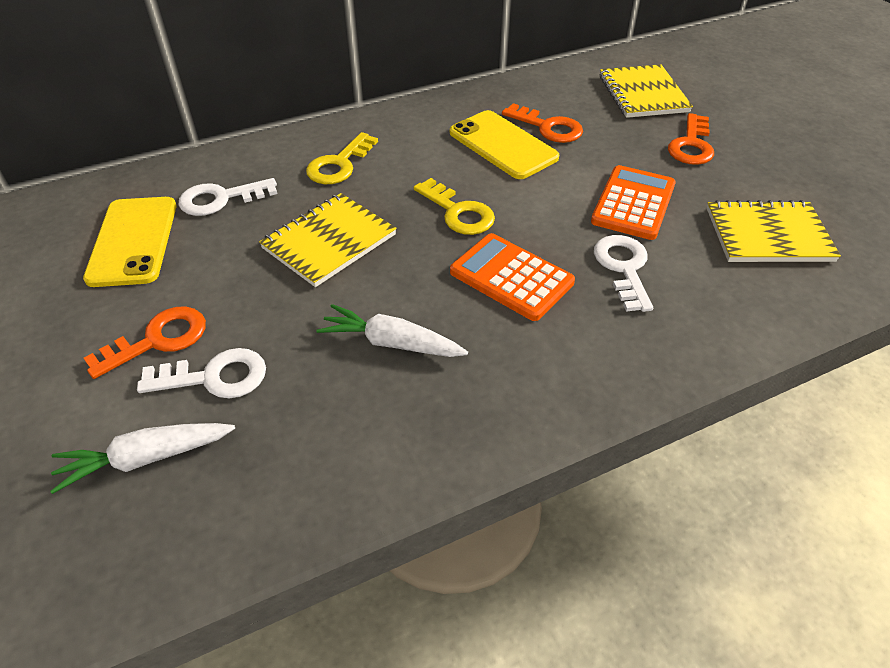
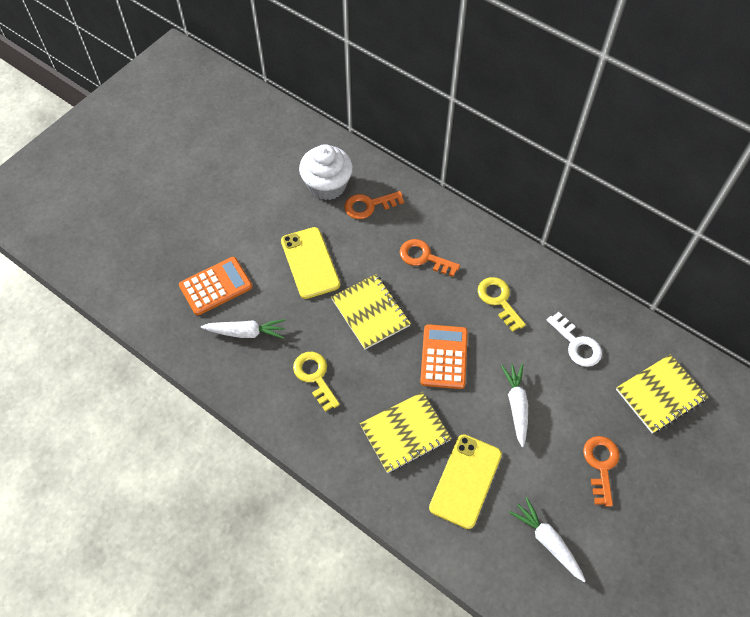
white carrot: [50,423,235,494] [316,304,468,357] = 2 -> [201,319,286,339] [501,364,528,447] [509,497,586,582] = 3
white cupcake: none = 0 -> [299,144,353,200] = 1
white key: [137,348,266,398] [179,178,278,216] [594,235,653,312] = 3 -> [547,312,602,367] = 1

